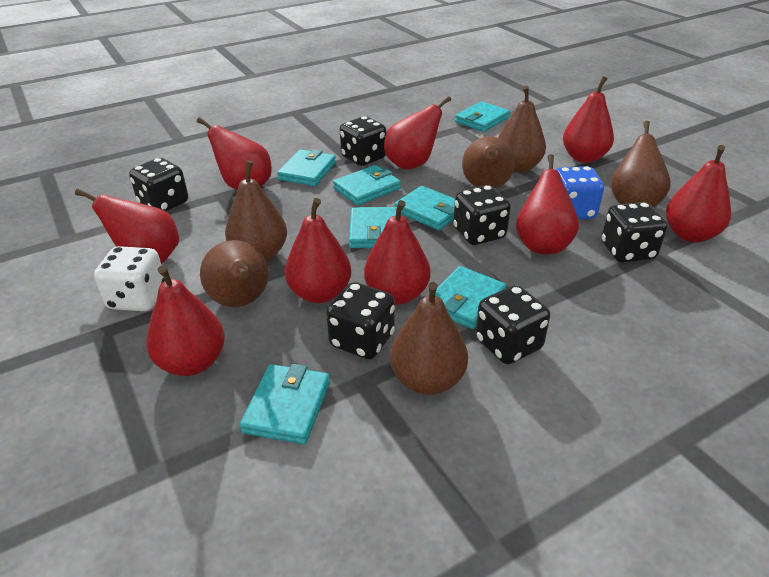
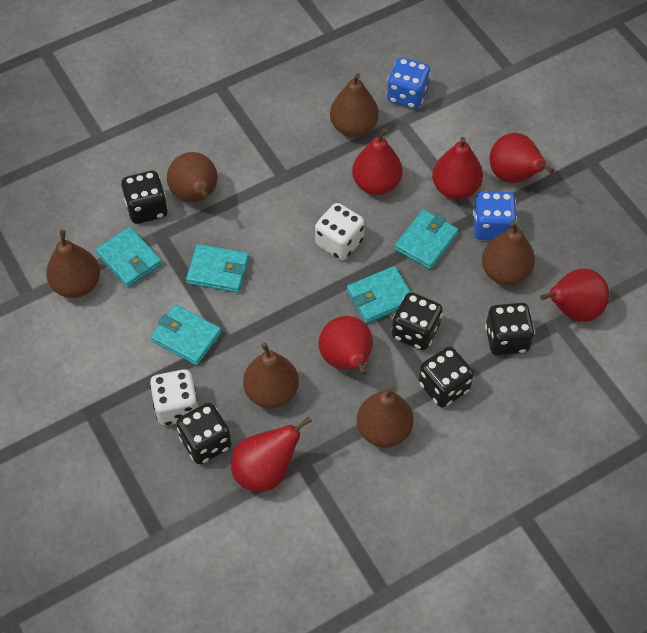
black dice: [129,158,188,212] [326,282,395,359] [340,116,386,166] [453,185,511,245] [475,285,550,364] [601,202,667,262] = 6 -> [121,171,168,224] [176,403,232,464] [392,292,443,350] [419,347,474,407] [485,303,535,355] = 5
blue dice: [556,166,604,219] = 1 -> [387,57,431,109] [473,191,517,240] = 2
red pear: [75,189,179,264] [146,265,225,376] [197,117,272,190] [285,198,351,303] [364,200,430,305] [384,96,451,170] [516,154,579,254] [563,76,614,163] [666,145,731,242] = 9 -> [231,416,312,492] [319,316,373,375] [352,128,403,195] [432,137,483,200] [490,133,554,183] [540,269,609,322] = 6
turquoise wallet: [240,364,330,444] [277,149,336,186] [333,165,401,205] [349,207,397,248] [394,186,455,230] [435,266,506,329] [455,101,510,132] = 7 -> [96,227,162,287] [151,304,221,365] [186,244,249,293] [347,266,410,323] [394,210,458,269] = 5
white dice: [94,246,165,311] = 1 -> [150,369,198,425] [315,203,365,260] = 2

